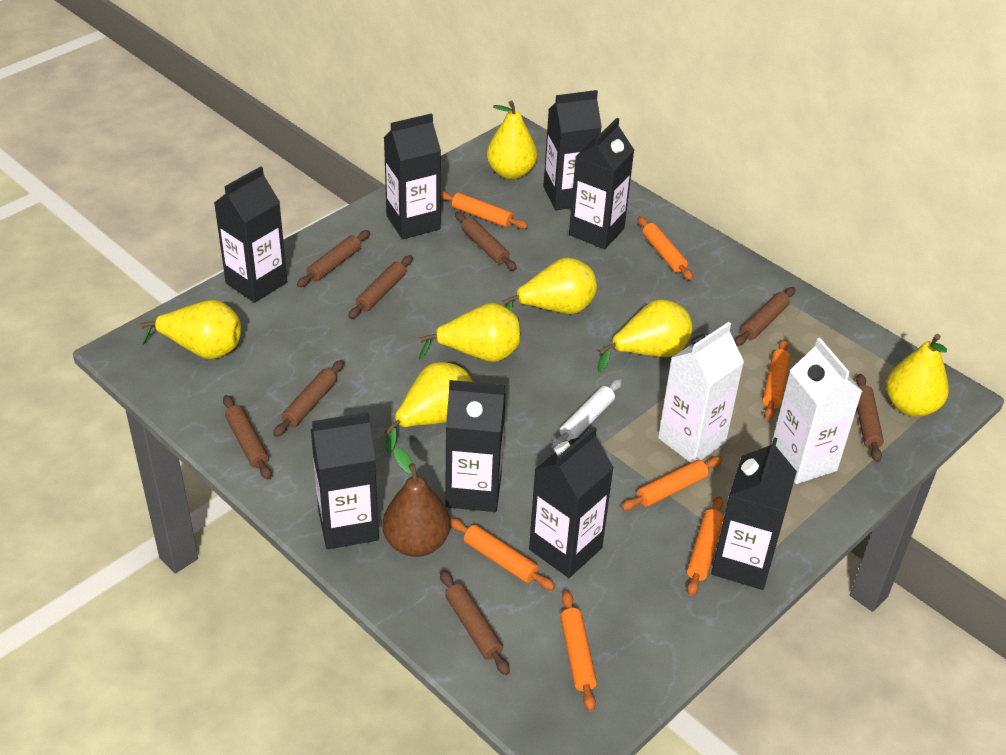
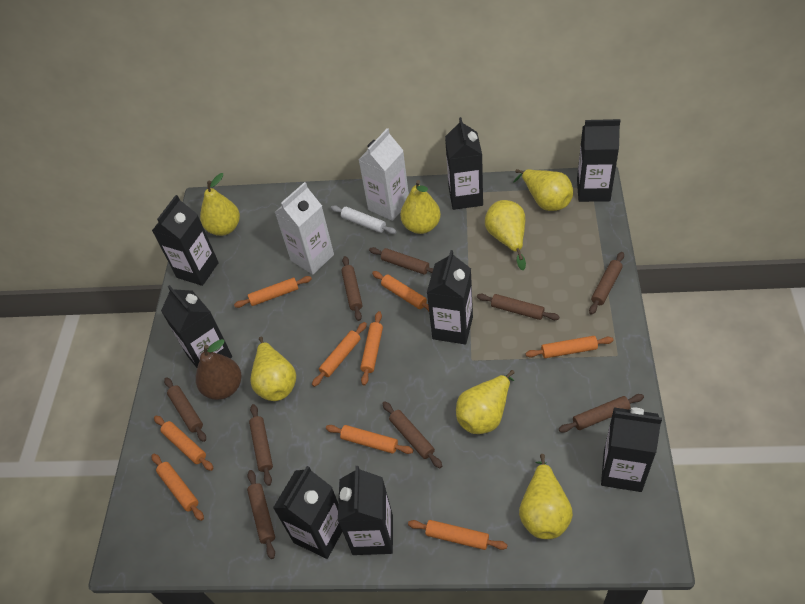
brown rolling pin: [223,395,272,480] [273,360,344,437] [297,230,370,287] [348,255,413,319] [440,570,510,675] [455,212,517,271] [735,287,795,346] [856,374,884,462] = 8 -> [164,377,206,442] [247,470,275,559] [249,404,273,486] [341,256,363,321] [369,247,434,275] [382,401,442,468] [477,294,560,320] [559,394,644,433] [589,252,624,315] = 9
orange rolling pin: [441,191,528,229] [450,518,555,590] [560,591,597,711] [621,456,723,511] [638,216,693,280] [687,496,724,596] [762,339,790,420] = 7 -> [151,454,204,521] [154,416,214,471] [234,276,312,308] [312,322,367,387] [326,425,413,454] [360,311,383,385] [372,271,429,311] [408,520,507,550] [525,336,614,358] = 9

